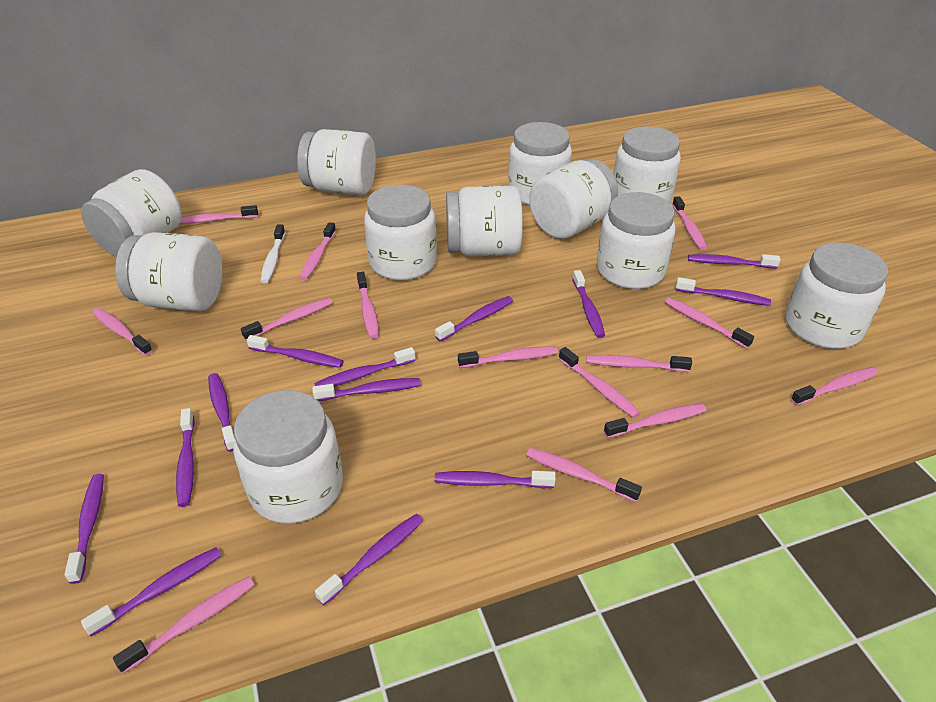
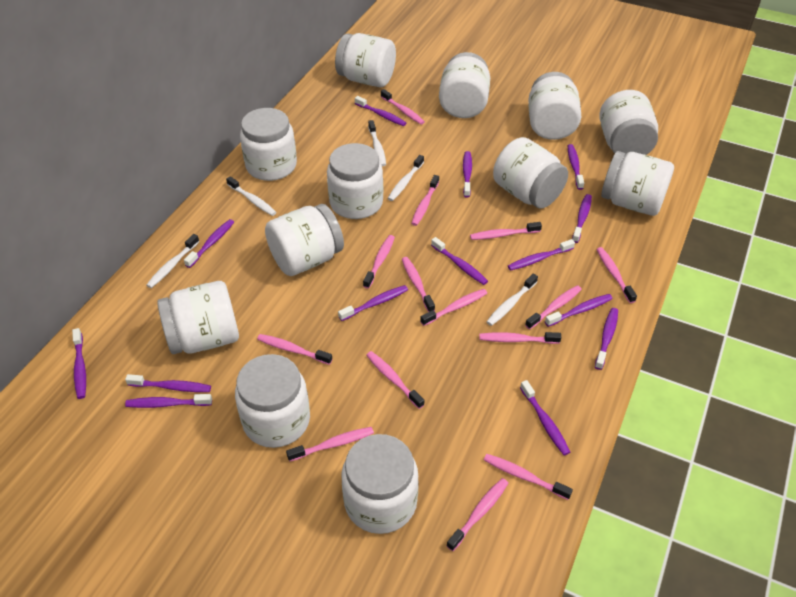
purple toothbrush: [64,474,104,584] [81,547,221,636] [176,408,195,507] [208,373,235,452] [247,335,344,368] [312,378,421,401] [315,347,415,387] [315,514,423,605] [435,296,513,342] [435,471,556,488] [573,270,605,338] [676,277,771,306] [688,254,780,268] = 13 -> [72,328,86,399] [125,374,211,392] [125,394,212,408] [184,219,234,268] [338,285,408,321] [355,96,406,126] [431,237,488,285] [463,151,472,197] [508,239,575,271] [520,380,570,455] [545,294,613,327] [568,144,584,190] [572,194,592,243] [595,308,618,370] = 14
white jar: [81,169,182,256] [115,232,222,311] [233,390,343,524] [297,129,376,195] [364,185,437,280] [446,186,523,256] [508,122,572,205] [529,159,618,239] [597,192,676,289] [613,126,681,203] [785,243,888,349] = 11 -> [157,281,239,354] [235,354,310,448] [240,108,297,181] [265,204,344,276] [327,143,383,219] [335,33,396,87] [341,434,419,534] [439,52,490,118] [493,137,568,208] [528,72,581,140] [599,90,658,155] [601,151,674,216] = 12
white toothbrush: [260,224,285,283] = 1 -> [146,234,199,288] [226,176,277,216] [368,120,386,167] [388,155,424,201] [486,274,538,326] = 5

